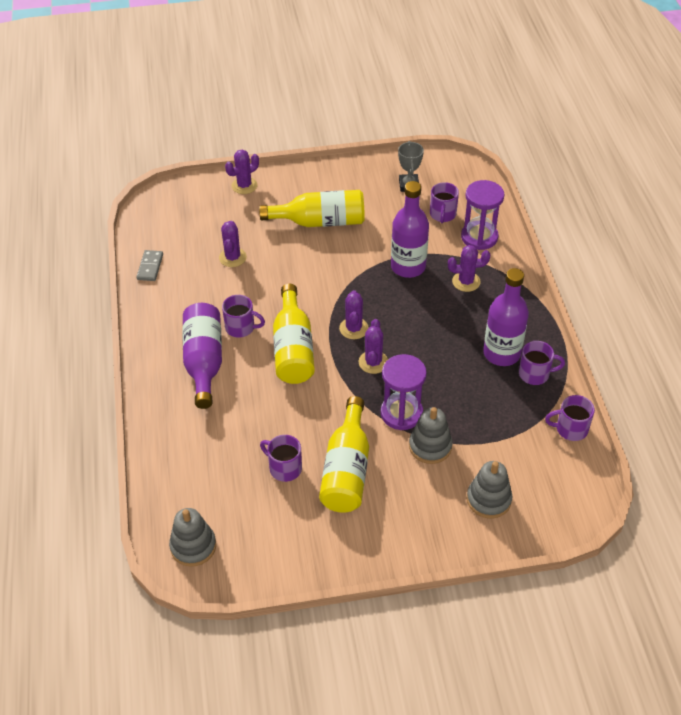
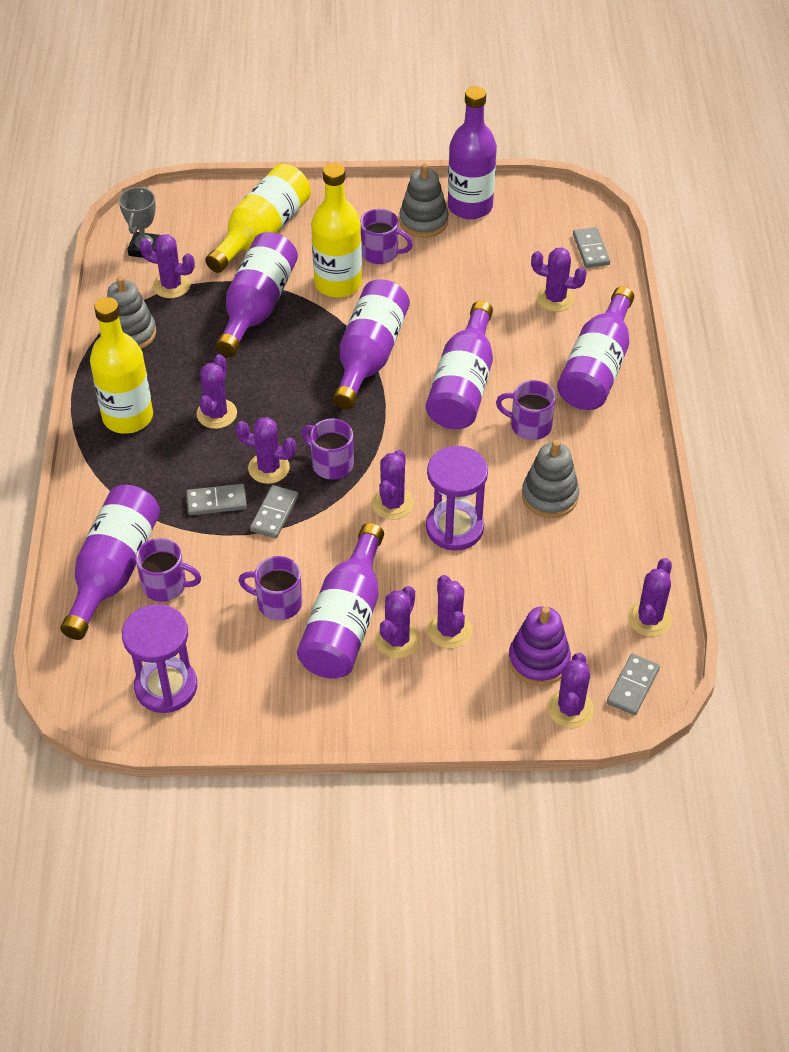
grey domino: [136,250,163,281] = 1 -> [186,484,247,515] [250,485,299,538] [573,227,610,268] [607,653,660,715] = 4
purple bottle: [182,303,222,409] [391,181,429,278] [483,268,529,366] = 3 -> [60,485,160,640] [216,232,298,357] [297,523,384,679] [333,279,410,410] [426,301,493,429] [448,86,497,219] [557,286,634,410] = 7
purple cactus: [219,221,247,267] [225,149,259,194] [339,290,369,339] [359,319,388,374] [448,245,490,292] = 5 -> [139,234,195,298] [197,354,237,429] [236,417,296,484] [371,450,414,520] [375,586,420,658] [427,575,472,649] [531,247,587,312] [547,653,594,728] [627,558,672,637] = 9
purple stacking toy: none = 0 -> [509,606,571,686] = 1

